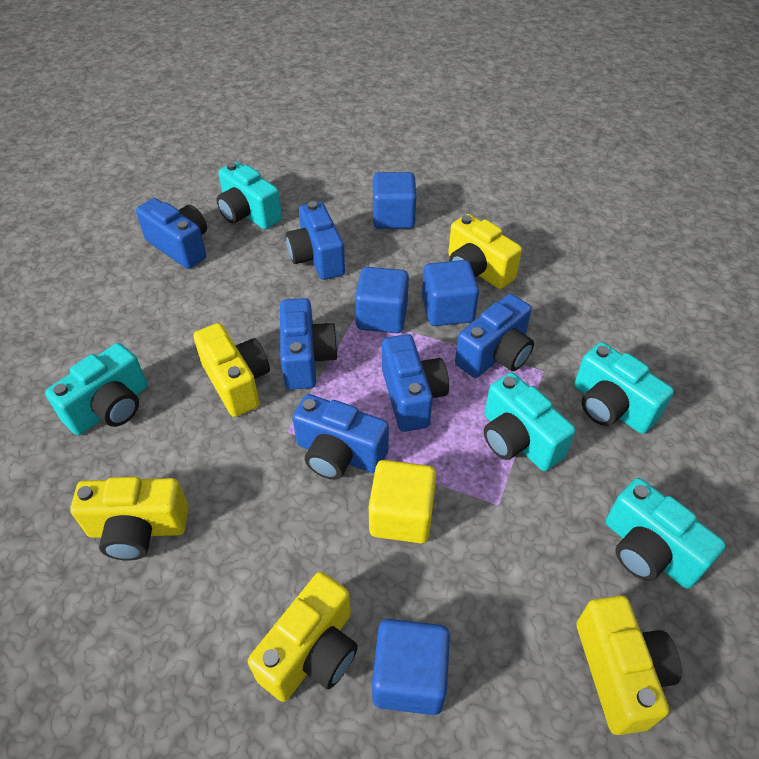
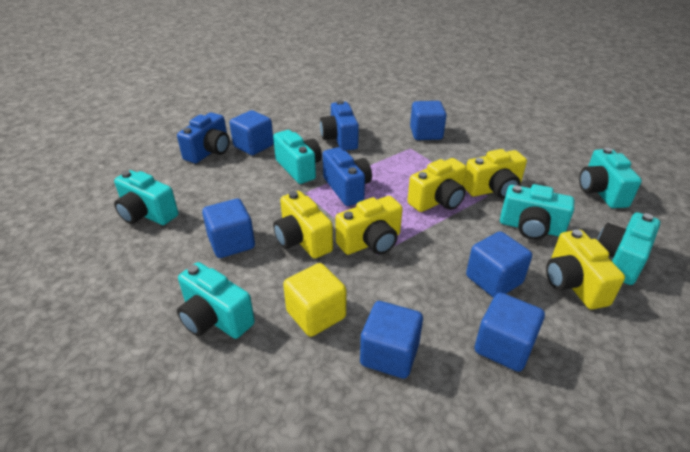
blue camera: [136,198,207,269] [280,298,338,390] [286,201,345,280] [292,394,389,480] [382,334,449,432] [455,294,534,378] = 6 -> [177,112,230,163] [320,100,359,151] [322,147,372,206] = 3
blue cube: [355,267,409,333] [372,619,450,715] [373,172,416,229] [422,260,479,326] = 4 -> [202,199,255,258] [230,110,274,155] [360,301,423,378] [410,101,447,140] [466,231,532,298] [475,293,545,372] = 6
turquoise camera: [45,343,147,435] [216,162,282,229] [484,373,575,471] [574,342,674,434] [605,478,726,589] = 5 -> [114,170,179,225] [177,262,255,339] [273,130,322,184] [500,184,574,240] [579,147,642,208] [597,212,660,285] = 6

